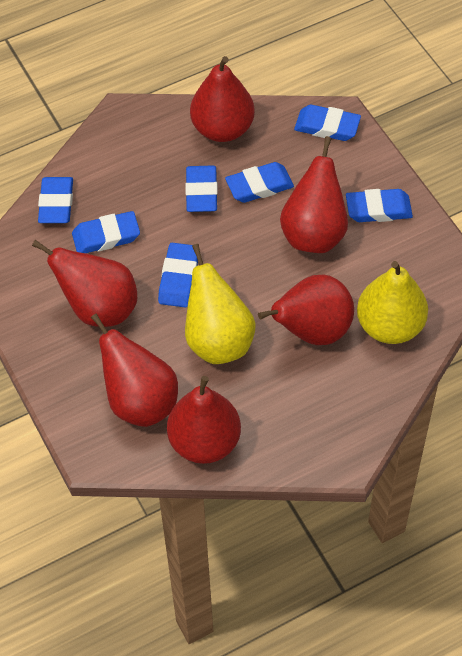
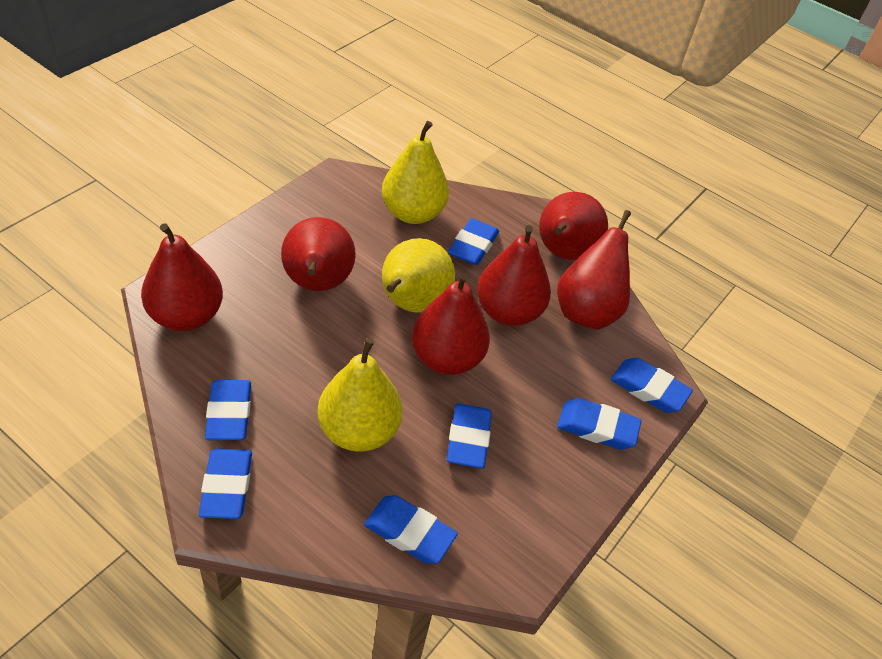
yellow pear: [185,244,256,364] [357,261,428,344] = 2 -> [317,338,403,452] [382,121,449,224] [382,238,455,313] = 3

